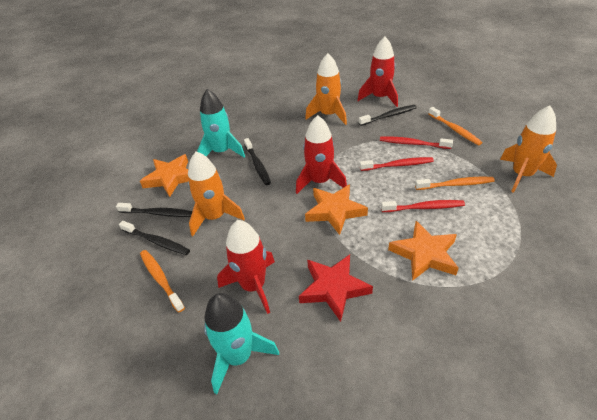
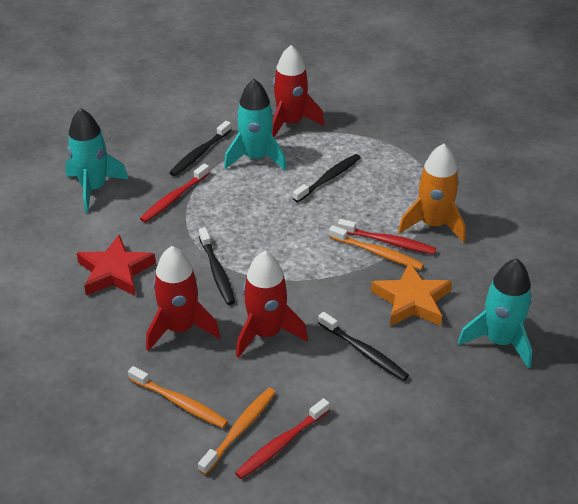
orange rocket: [188,151,245,236] [305,53,347,125] [500,105,557,193] = 3 -> [398,144,466,243] = 1
orange star: [140,154,189,197] [305,185,368,235] [388,221,459,281] = 3 -> [371,262,452,326] = 1
turquoise rocket: [197,89,245,158] [204,293,279,394] = 2 -> [65,108,129,212] [224,79,287,170] [458,259,532,369] = 3

